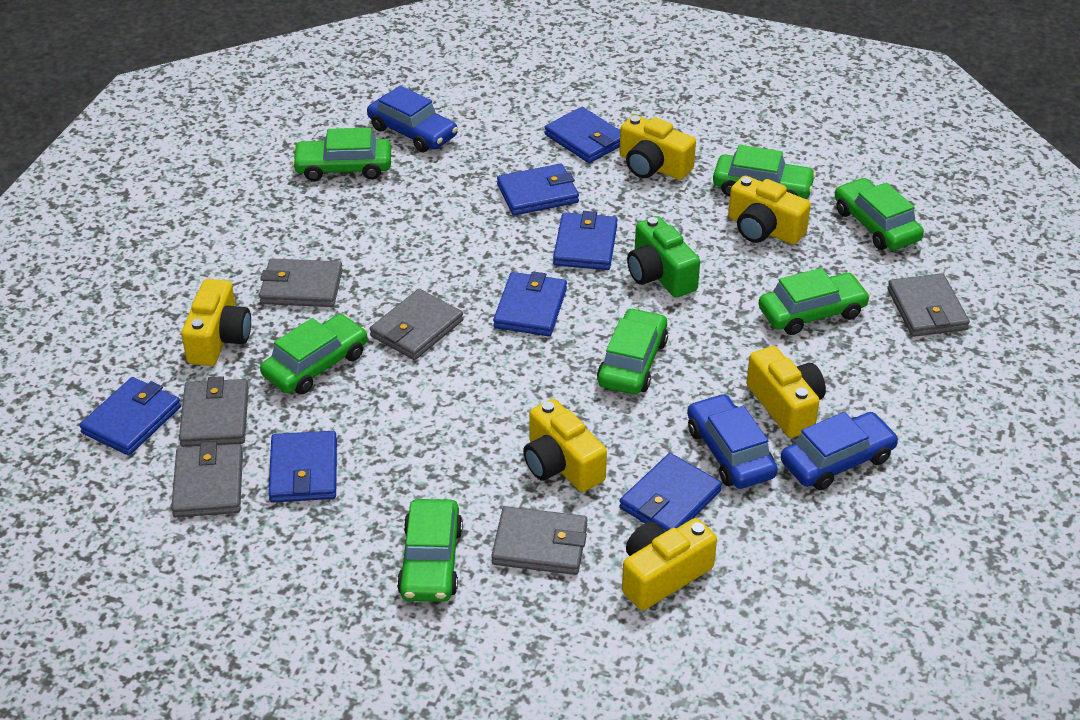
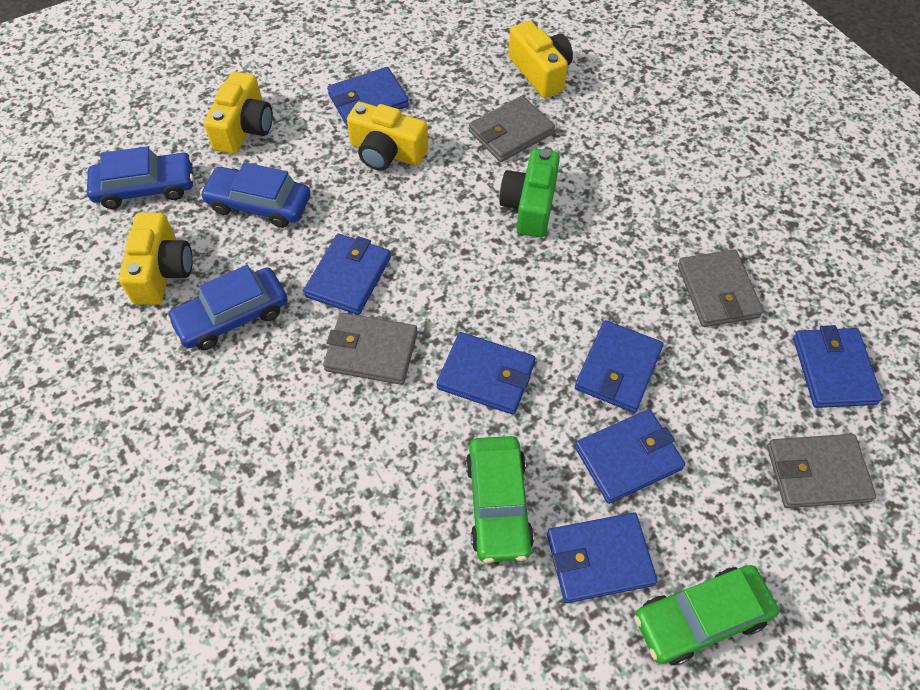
green car: [260,314,368,394] [292,128,391,181] [397,499,463,602] [597,308,668,394] [713,145,816,199] [758,268,870,335] [835,178,924,250] = 7 -> [466,436,534,563] [634,565,779,665] = 2
grey wallet: [171,441,243,517] [179,376,249,447] [259,258,343,307] [370,289,463,360] [491,506,588,575] [887,273,970,337] = 6 -> [323,313,418,385] [469,96,555,162] [678,249,763,327] [767,434,876,508] = 4
yellow camera: [181,279,251,366] [523,399,607,492] [619,115,696,180] [622,518,717,610] [728,175,811,244] [746,346,826,438] = 6 -> [119,213,193,305] [204,71,273,154] [347,102,428,171] [508,21,573,98] = 4

